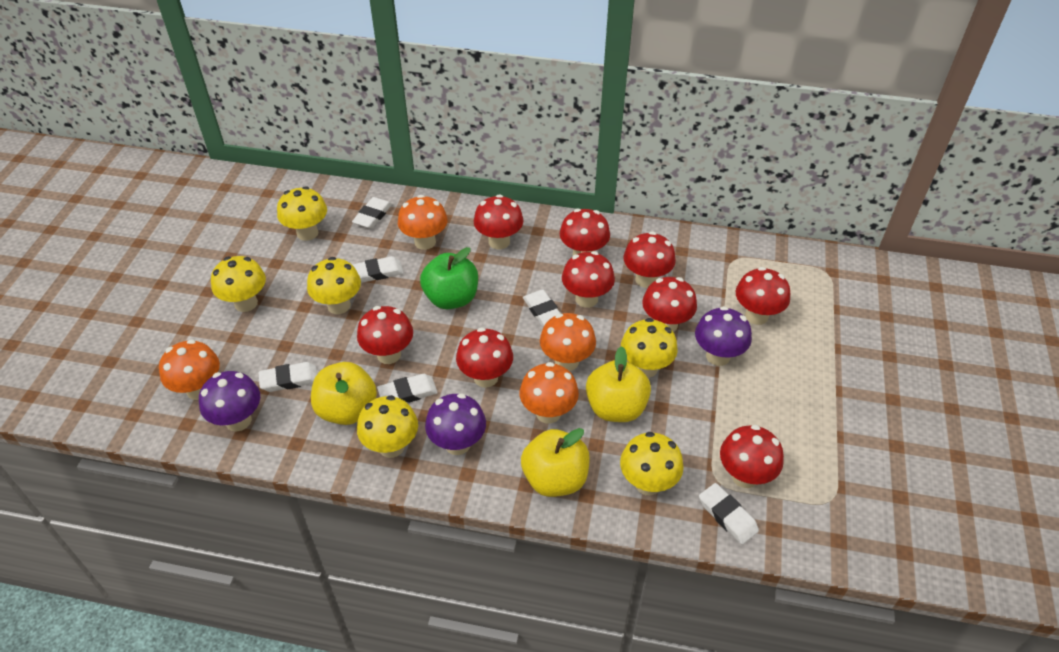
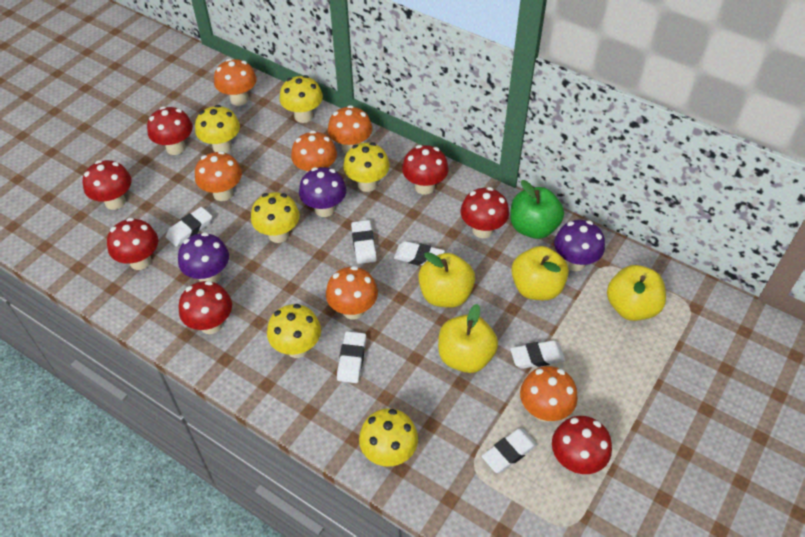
orange mushroom: [159,339,220,400] [398,195,448,250] [520,362,579,424] [540,313,596,371] = 4 -> [195,151,242,201] [214,59,257,106] [291,131,337,172] [326,266,378,320] [328,105,372,154] [520,366,578,422] = 6
red mushroom: [357,306,413,364] [456,328,513,388] [474,195,523,250] [560,208,610,255] [562,251,615,308] [624,231,676,288] [642,277,697,332] [720,425,784,488] [736,267,790,325] = 9 -> [83,160,131,210] [107,218,158,270] [147,106,193,155] [178,281,232,334] [402,145,449,195] [461,187,509,238] [552,416,612,474] = 7
yellow apple: [311,362,377,425] [521,428,590,497] [586,346,651,422] = 3 -> [418,252,475,308] [438,304,498,373] [511,246,569,300] [607,265,666,321] = 4

